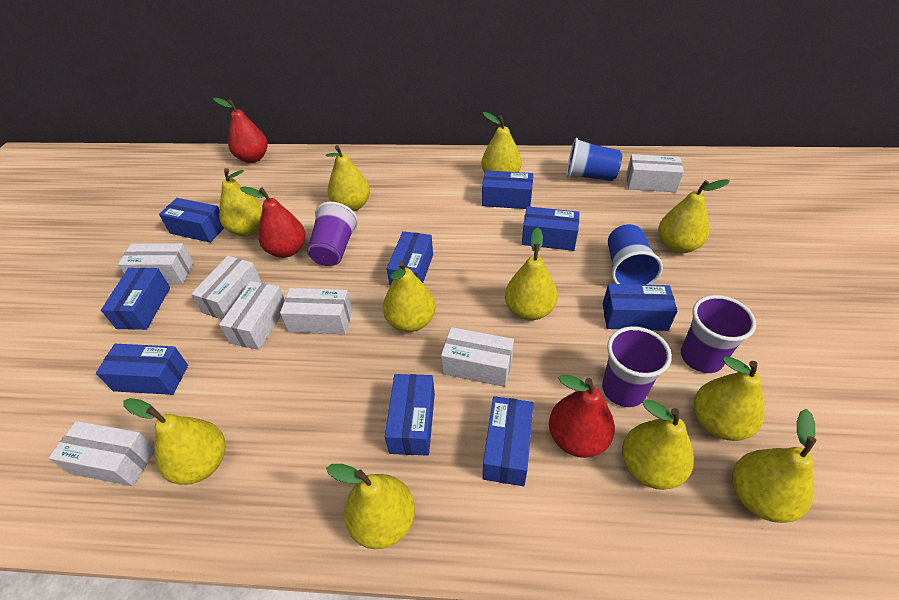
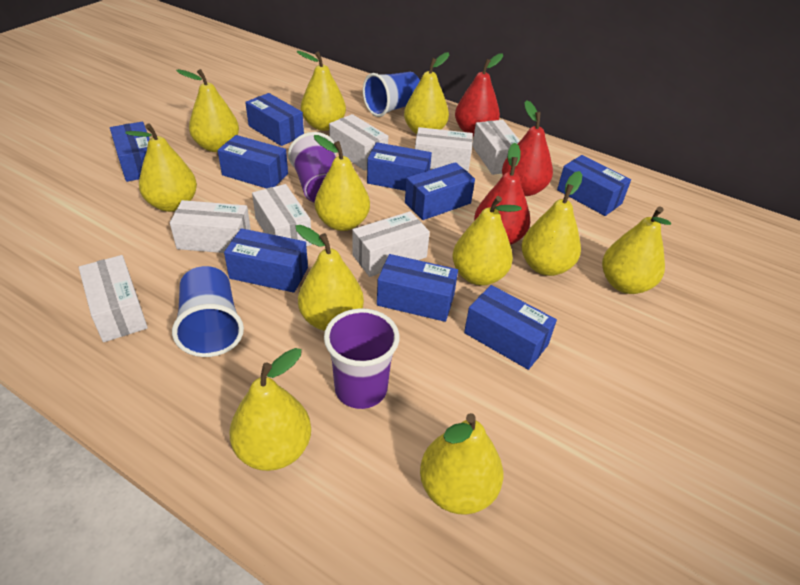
purple cup: [307,202,358,266] [602,326,672,407] [681,295,756,373] = 3 -> [288,132,336,203] [324,308,399,409] = 2

